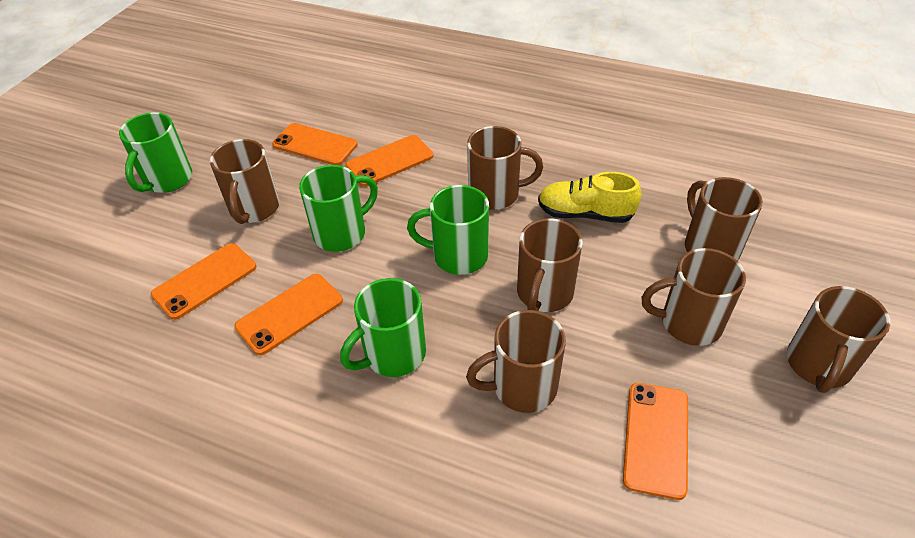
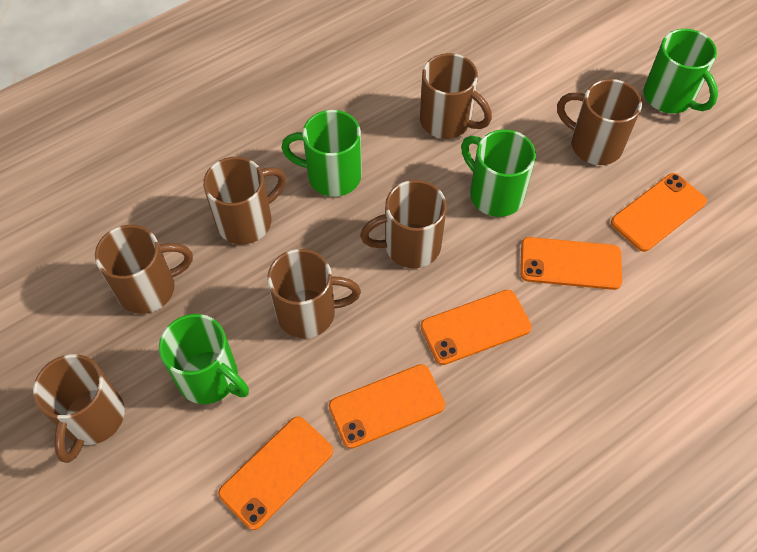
yellow shoe: [538,172,641,223] = 1 -> none = 0

